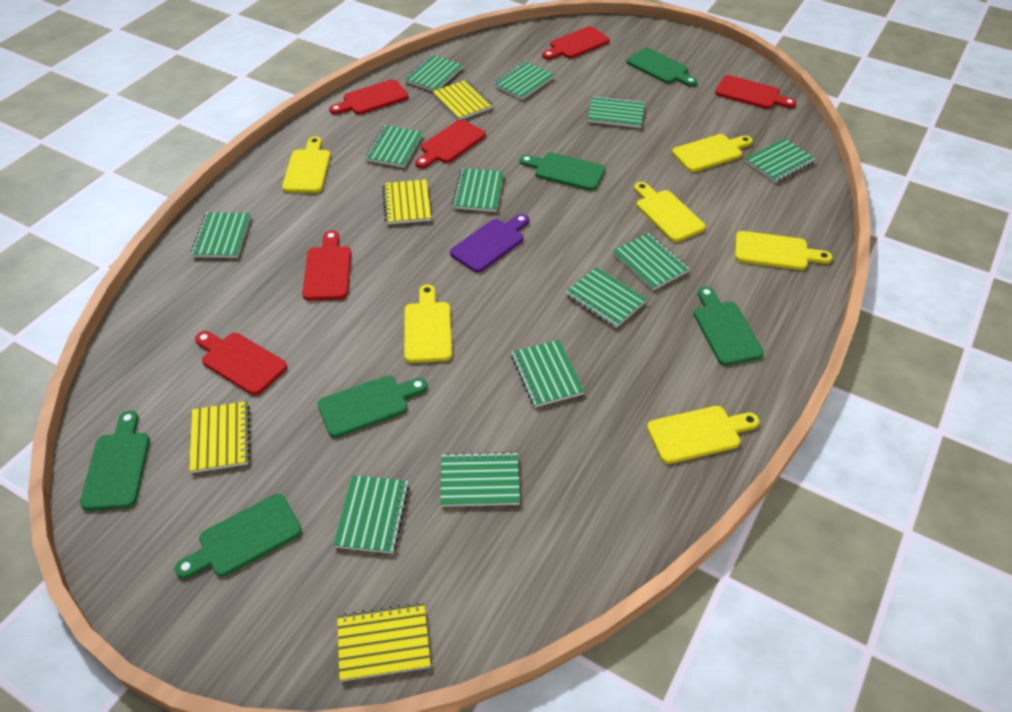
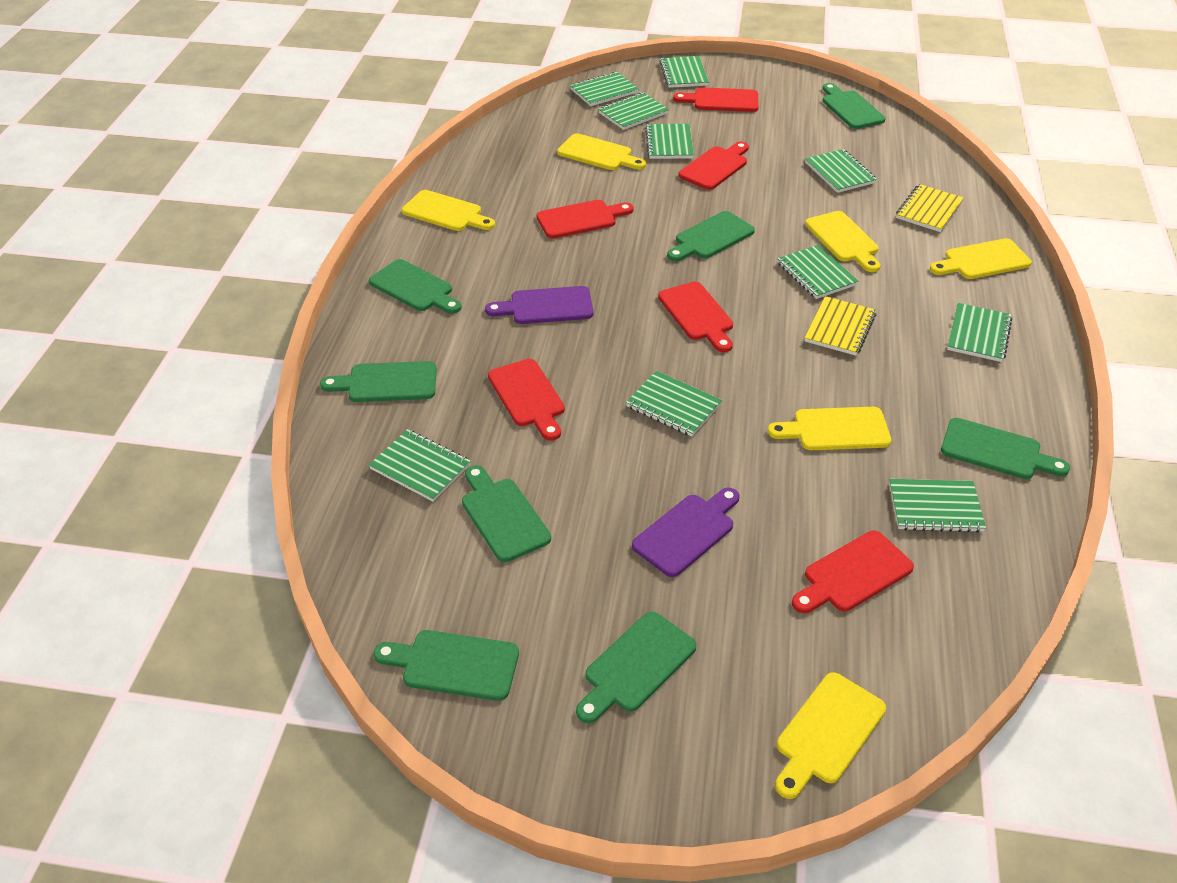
green cutting board: [80,410,150,511] [175,494,302,579] [317,375,428,438] [519,152,606,191] [626,48,697,87] [694,286,764,366] = 6 -> [320,361,436,402] [369,259,462,314] [374,630,519,701] [462,465,551,562] [576,611,696,723] [667,211,755,261] [822,83,885,129] [941,418,1070,479] = 8
green notebook: [191,212,251,258] [333,475,409,554] [365,125,423,168] [404,55,463,91] [440,452,520,507] [452,168,504,212] [493,61,555,100] [511,340,585,407] [566,267,647,328] [588,96,645,128] [613,233,690,290] [745,138,816,183] = 12 -> [369,429,471,502] [570,72,639,106] [598,92,669,130] [626,371,722,436] [645,124,694,159] [659,56,709,88] [777,245,859,299] [805,149,877,193] [889,479,986,533] [947,303,1012,362] = 10
purple cutting board: [450,214,529,273] = 1 -> [485,286,593,324] [632,487,740,577] = 2
yellow notebook: [189,401,250,473] [337,603,431,682] [382,179,431,225] [433,80,493,120] = 4 -> [805,296,876,356] [896,184,964,232] = 2

